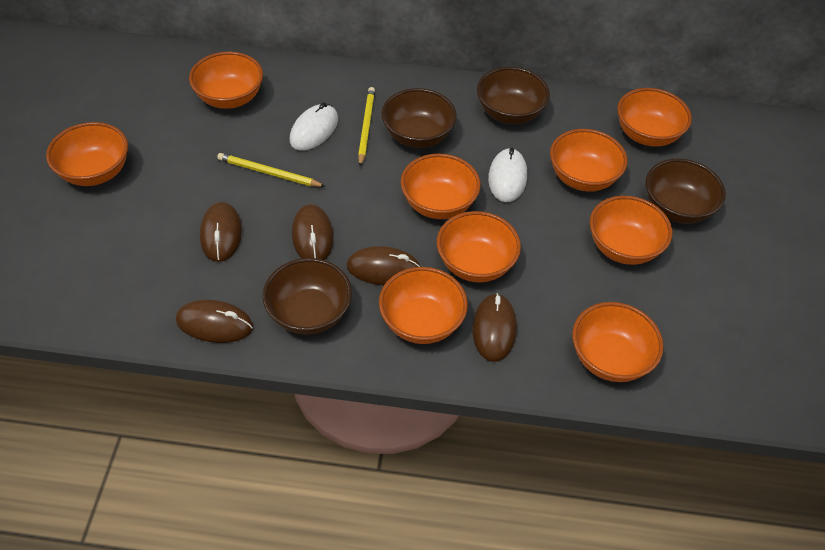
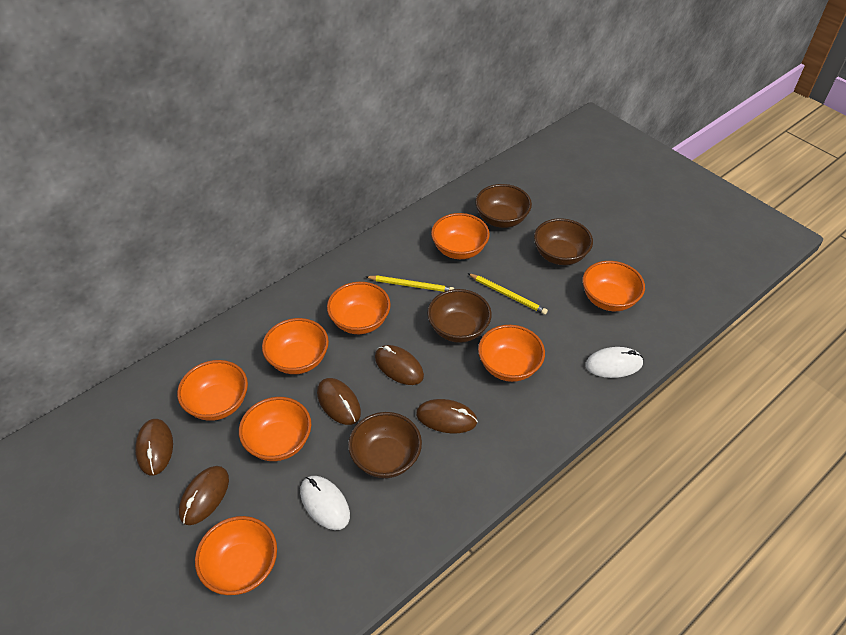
orange bowl: [46,122,128,186] [189,51,263,109] [379,267,468,344] [401,153,481,219] [437,211,521,282] [550,129,627,192] [572,302,664,382] [590,196,672,265] [617,88,692,147] = 9 -> [177,360,248,421] [195,516,277,595] [239,397,311,461] [262,318,329,374] [327,282,391,334] [431,213,490,259] [478,325,545,382] [582,261,645,311] = 8

